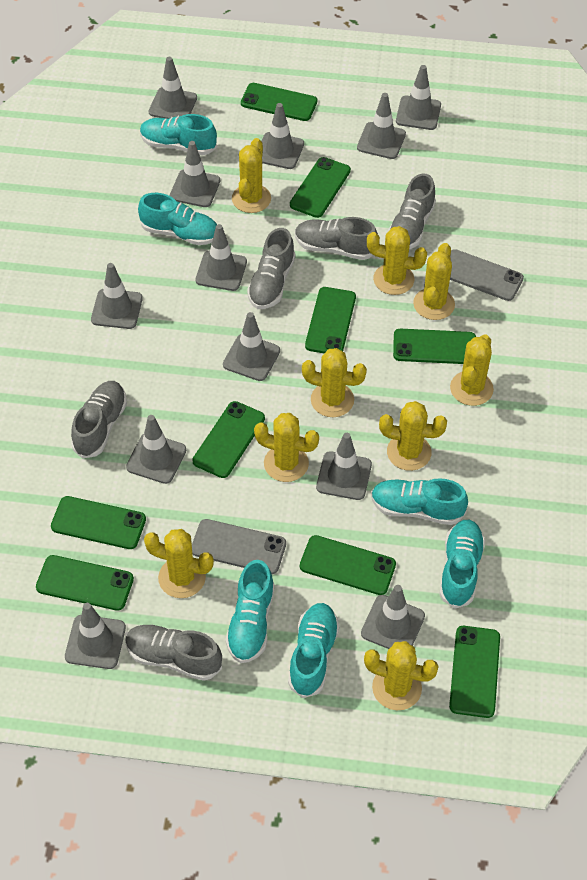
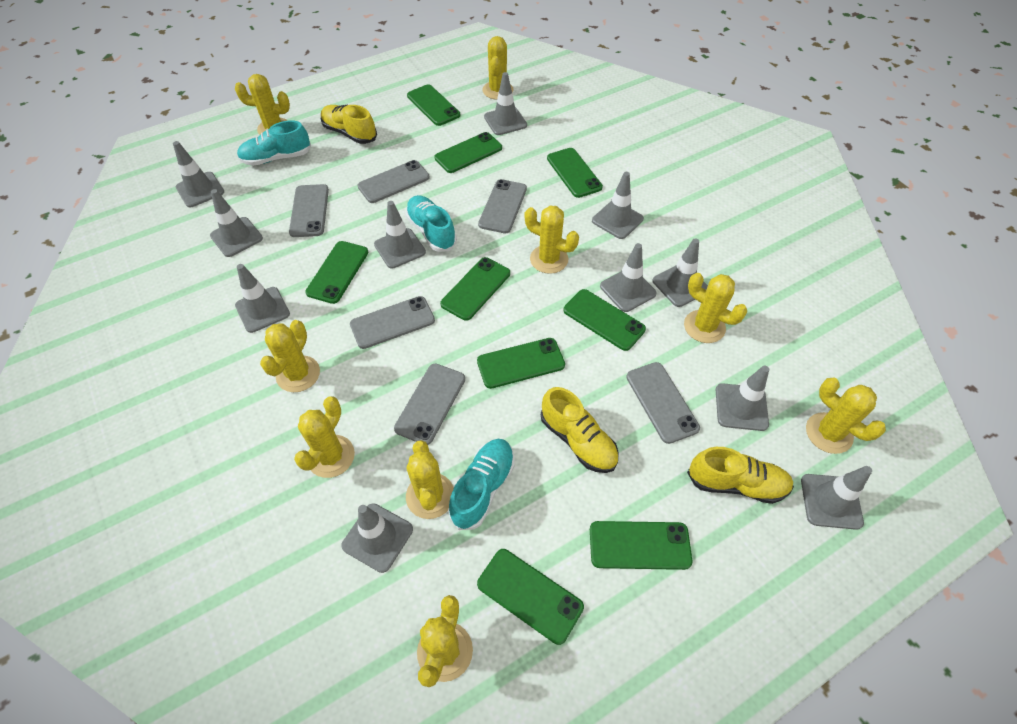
grey phone: [192,519,286,574] [450,249,524,301] = 2 -> [289,184,329,237] [350,296,435,349] [358,160,430,203] [394,364,465,445] [478,179,527,233] [626,362,700,444] = 6
grey shoe: [71,381,127,459] [125,624,222,681] [247,228,295,309] [295,217,378,260] [388,174,436,249] = 5 -> none = 0
grey traffic cone: [65,603,126,669] [91,263,143,329] [126,415,186,484] [149,57,197,119] [170,141,220,207] [196,224,247,291] [223,312,280,381] [262,103,304,169] [316,433,372,500] [357,93,406,159] [361,585,425,649] [396,65,441,130] = 12 -> [173,141,224,207] [210,189,263,257] [235,264,290,333] [341,503,413,573] [374,201,426,268] [484,72,527,135] [592,172,644,239] [600,243,657,312] [652,238,708,307] [716,366,769,431] [801,466,872,530] = 11
turquoise shoe: [138,193,217,245] [140,114,217,155] [226,560,275,663] [288,603,340,698] [371,478,468,525] [439,520,486,609] = 6 -> [237,121,311,166] [405,195,457,252] [448,439,514,530] = 3
yellow shoe: none = 0 -> [321,104,377,144] [541,387,619,473] [687,447,794,504] = 3

